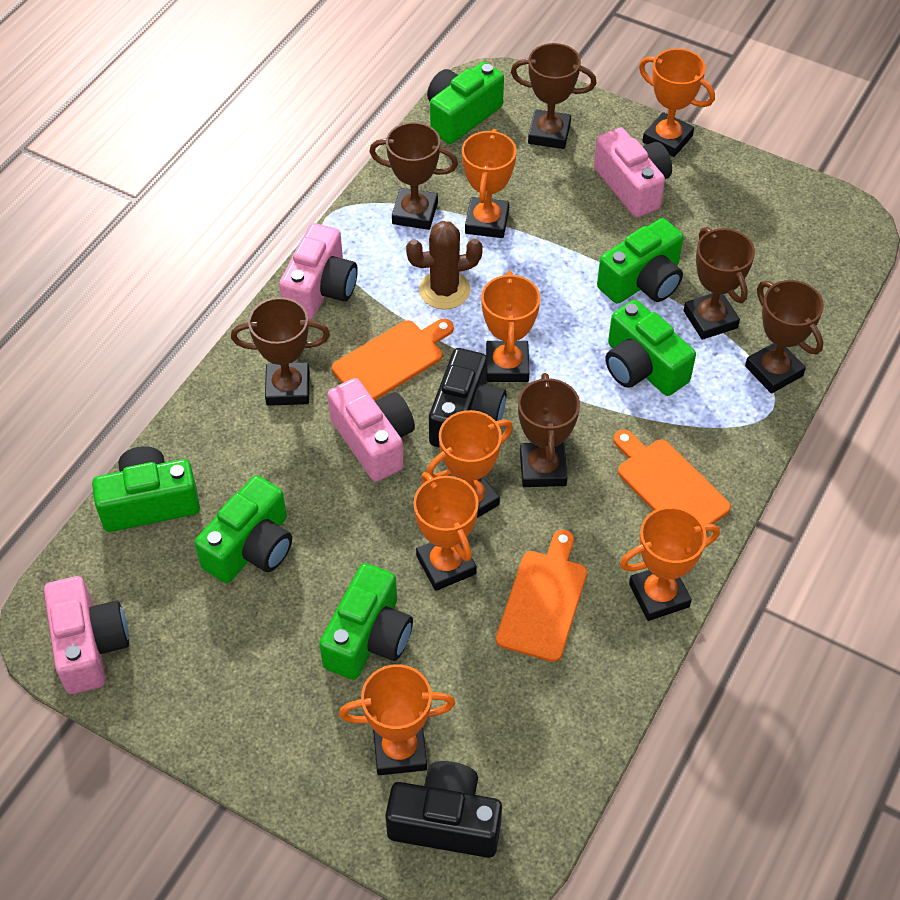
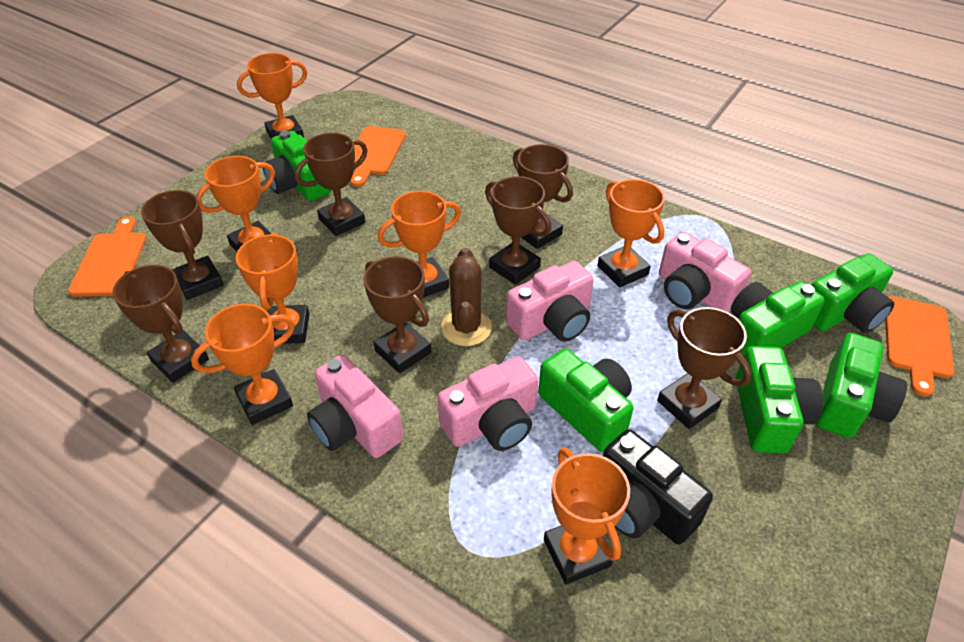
black camera: [385,761,502,858] [429,348,506,448] = 2 -> [603,429,713,544] = 1
brown trophy: [231,297,330,406] [369,122,458,230] [511,43,596,149] [518,373,580,487] [684,227,755,340] [745,280,824,394] = 6 -> [112,265,209,383] [141,190,224,300] [294,133,368,236] [363,256,431,373] [485,176,551,285] [513,144,573,249] [657,307,752,429] = 7

